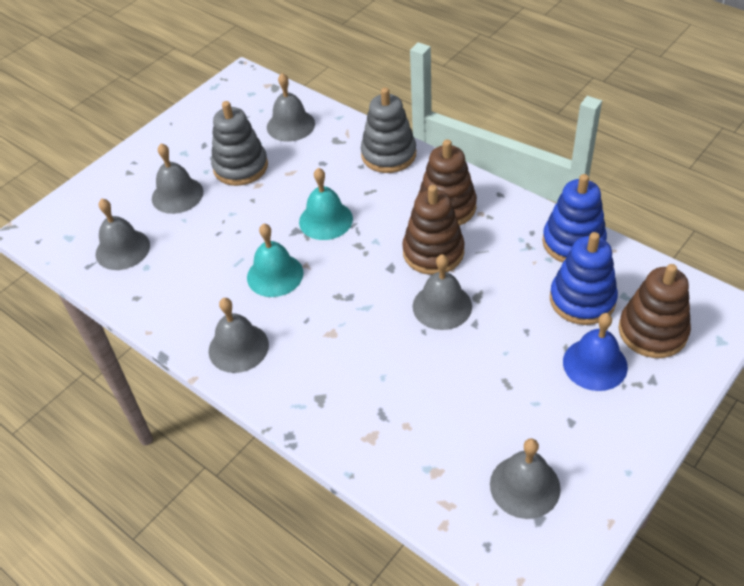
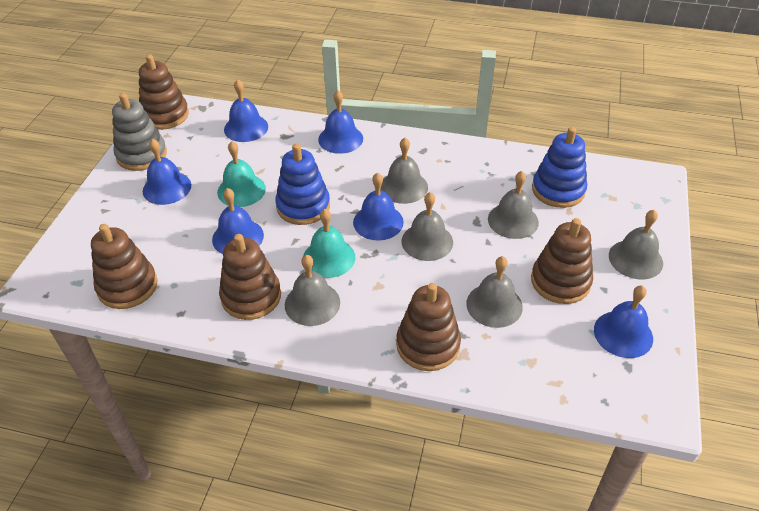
blue bell: [563,313,628,391] = 1 -> [143,139,191,205] [212,188,264,254] [224,79,268,142] [318,90,363,154] [353,173,404,241] [594,285,653,358] = 6
brown stacking toy: [402,185,465,275] [418,139,477,226] [619,264,691,358] = 3 -> [91,224,157,309] [139,54,189,130] [219,234,281,320] [396,283,461,371] [531,218,593,304] = 5
grey stacking toy: [211,101,268,186] [361,88,416,173] = 2 -> [112,93,167,171] = 1

